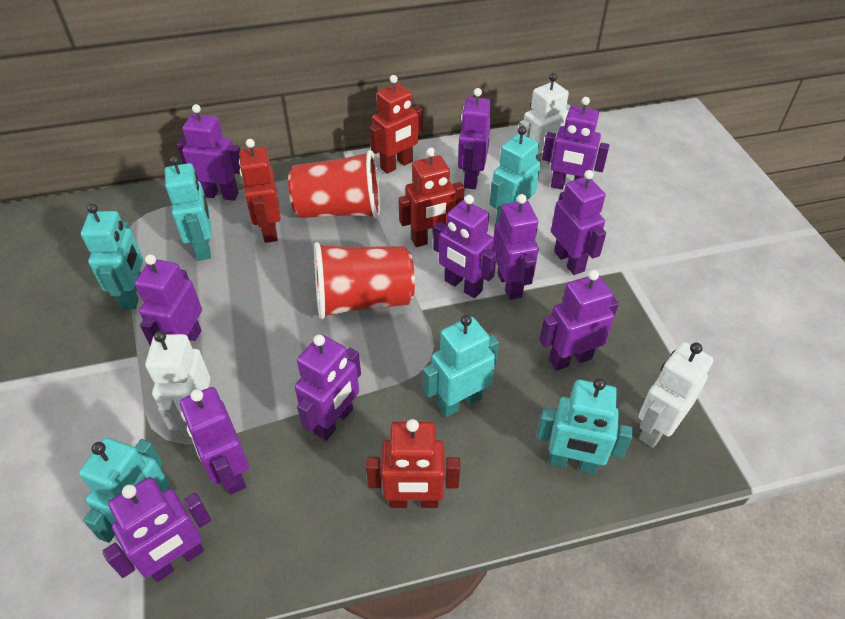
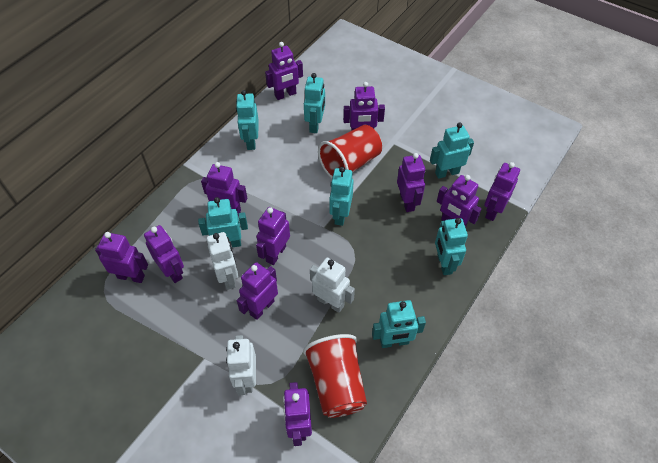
red robot: [239,139,281,243] [366,419,461,508] [369,75,423,174] [398,148,465,247] = 4 -> none = 0
turquoise robot: [79,437,170,543] [81,204,143,309] [165,156,212,261] [423,315,499,417] [489,126,541,222] [536,378,633,474] = 6 -> [198,197,248,247] [236,90,259,150] [304,73,325,133] [329,167,354,226] [372,300,426,348] [430,123,474,179] [435,218,468,275] = 7

